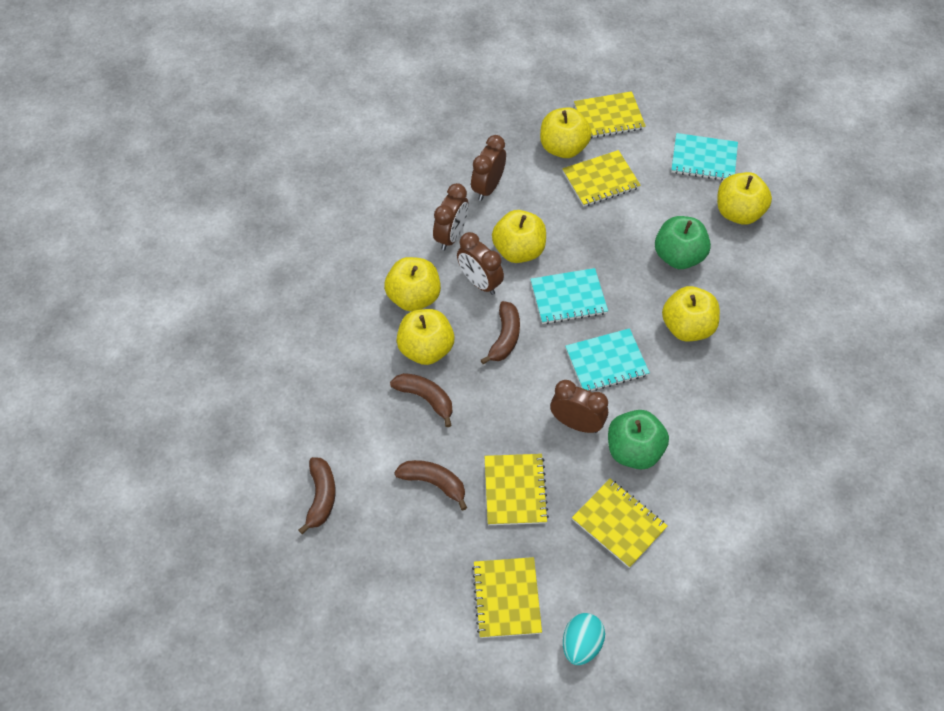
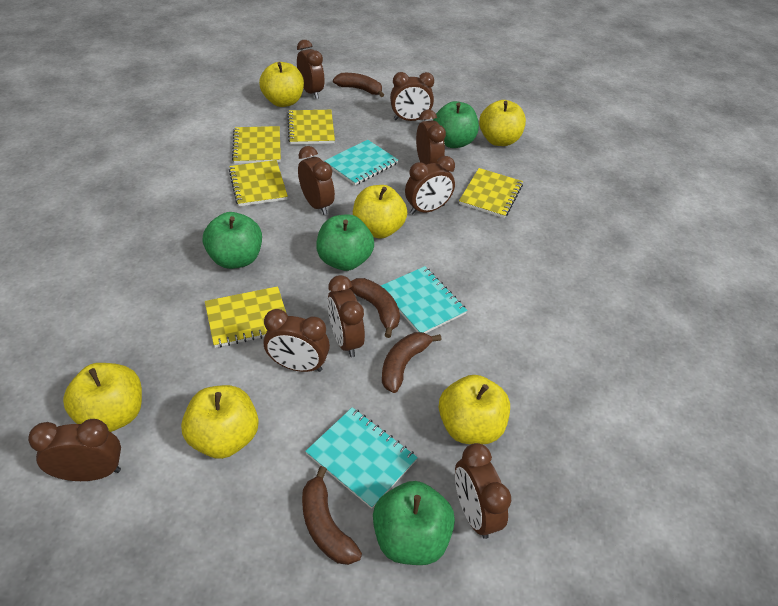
brown clock: [433,183,468,250] [457,232,504,295] [471,135,506,201] [550,380,608,433] = 4 -> [28,419,121,481] [264,309,330,372] [297,40,325,99] [298,146,335,215] [327,275,365,357] [390,72,434,121] [405,156,455,215] [416,110,446,165] [455,443,511,539] = 9
green apple: [608,410,669,470] [655,216,711,269] = 2 -> [203,212,262,269] [316,214,374,271] [373,481,455,565] [433,101,479,148] = 4
turquoise egg: [563,613,605,665] = 1 -> none = 0

